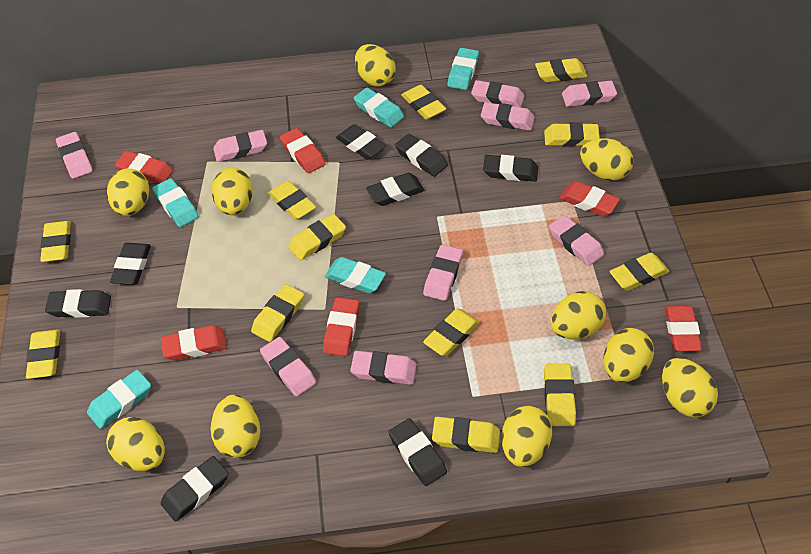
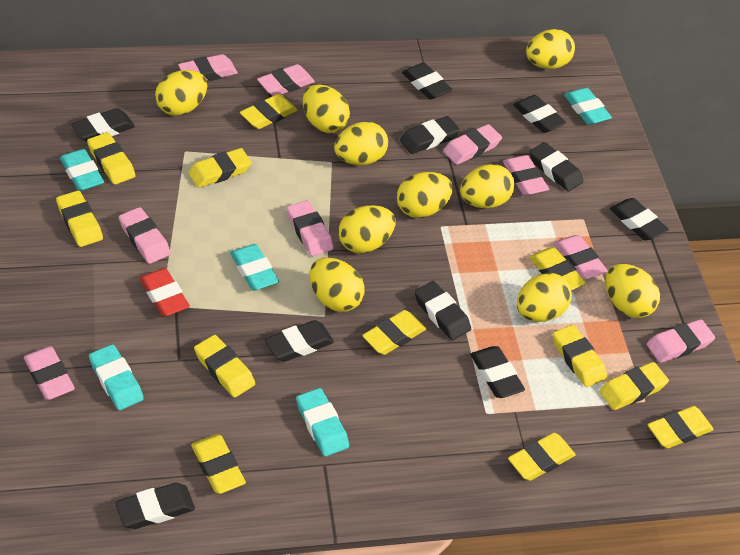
black eraser: [45,289,111,318] [110,243,151,285] [161,456,229,522] [336,124,386,159] [366,173,424,206] [388,418,447,486] [395,134,448,177] [483,155,538,182] = 8 -> [71,108,135,142] [115,483,195,529] [265,320,334,362] [400,116,460,154] [402,62,452,99] [414,281,471,340] [470,346,525,398] [513,95,566,133] [530,142,583,191] [610,198,669,240] = 10
red eraser: [115,151,173,184] [161,325,227,361] [280,128,326,173] [323,297,359,357] [559,181,620,217] [664,305,702,351] = 6 -> [139,268,190,317] = 1

